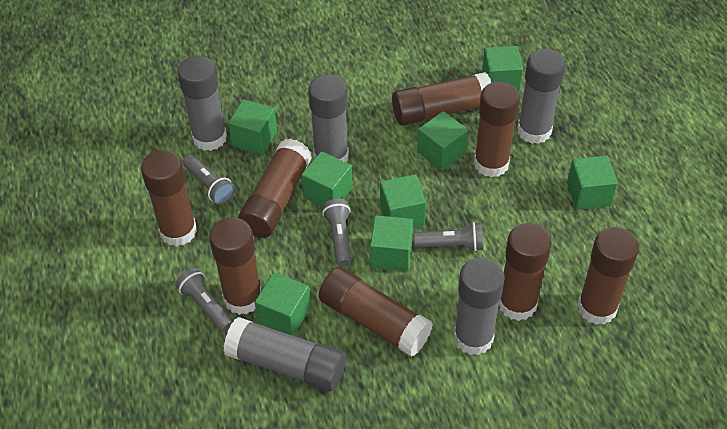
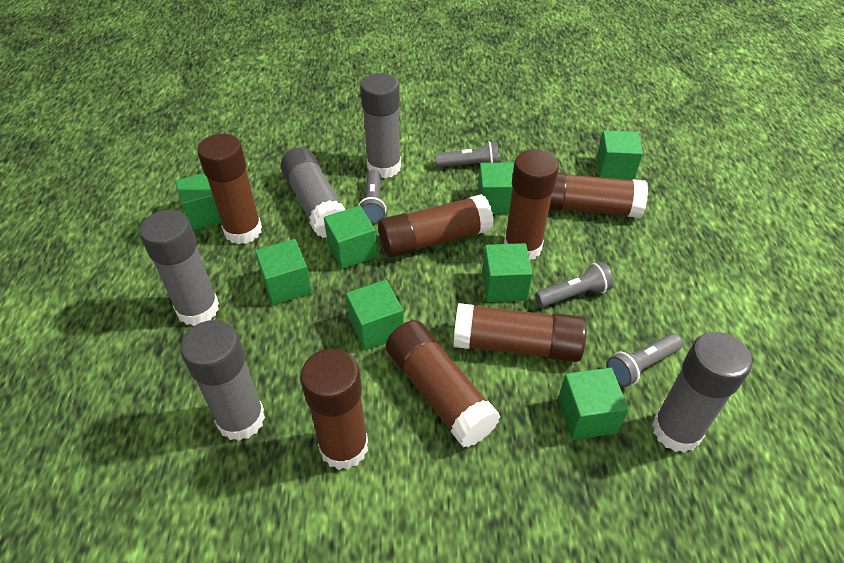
brown glue stick: [141,150,197,247] [209,217,262,315] [238,138,312,238] [319,267,433,357] [392,72,491,126] [474,81,520,178] [499,223,552,321] [577,227,639,325] = 8 -> [197,134,262,244] [300,349,368,470] [378,194,493,258] [386,320,501,447] [453,303,586,362] [504,149,559,260] [549,172,648,218] = 7

